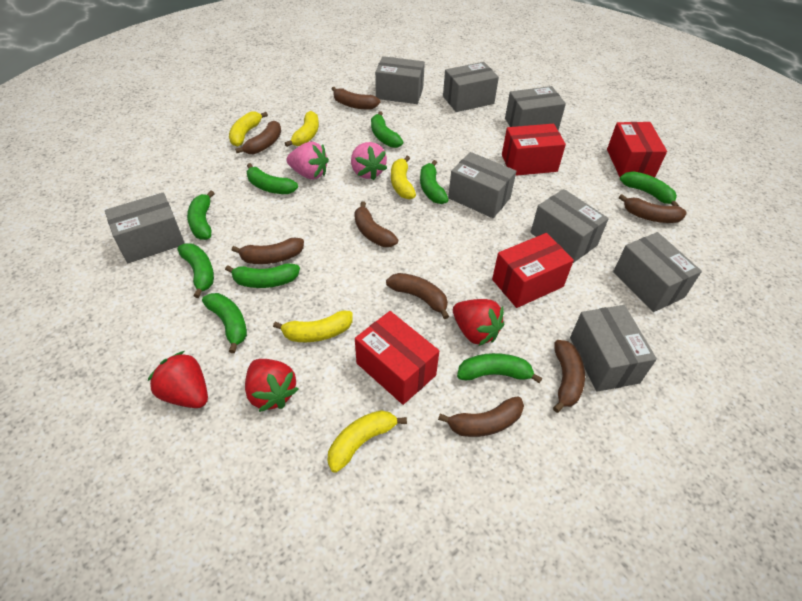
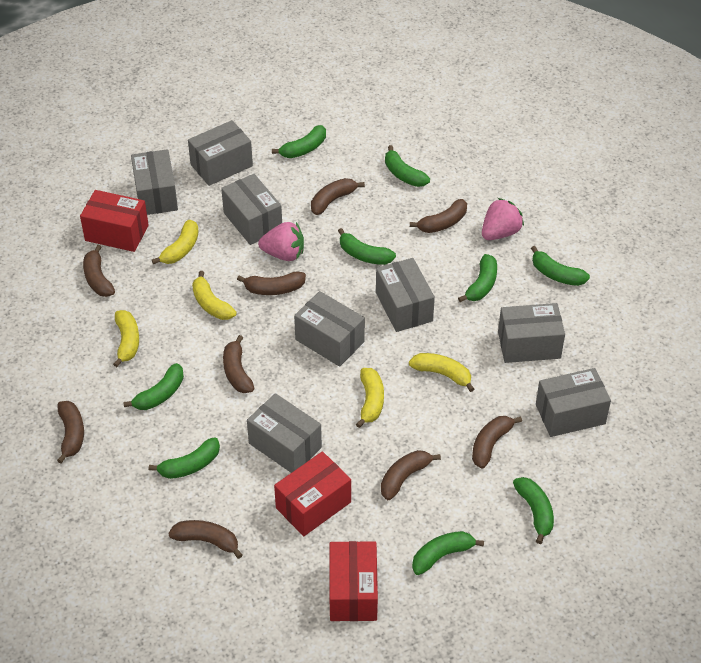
brown banana: [231,237,304,264] [235,121,281,154] [332,87,380,109] [354,201,398,247] [386,273,449,319] [438,396,524,437] [553,340,585,413] [619,194,687,223] = 8 -> [57,401,84,463] [83,245,115,297] [168,520,242,559] [223,335,254,393] [237,271,306,295] [311,178,365,215] [381,450,441,500] [410,199,467,233] [472,416,522,469] = 9
red box: [355,311,439,405] [492,233,574,308] [502,124,566,176] [607,122,667,177] = 4 -> [80,190,149,252] [274,451,351,536] [330,541,378,621] = 3
red strawberry: [148,351,208,408] [245,359,298,412] [453,299,504,346] = 3 -> none = 0

